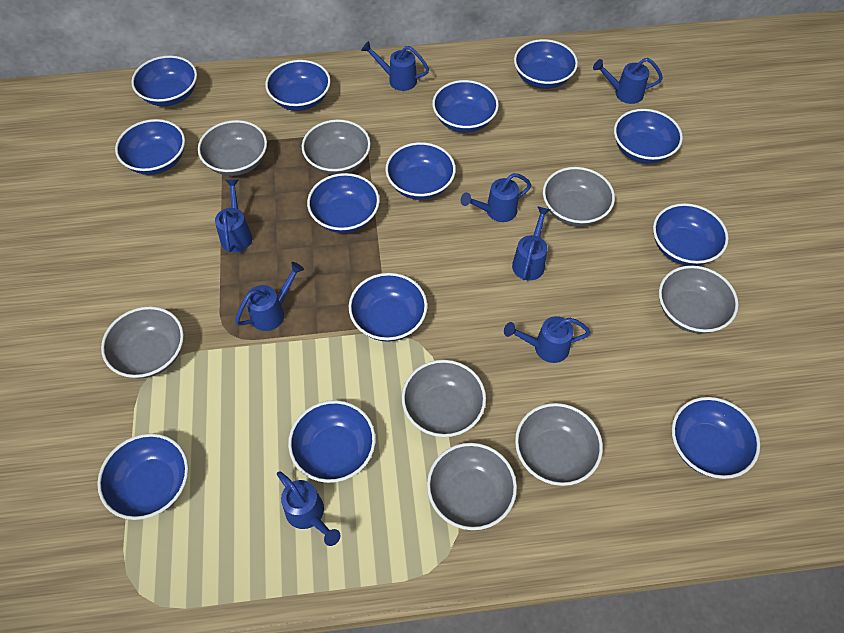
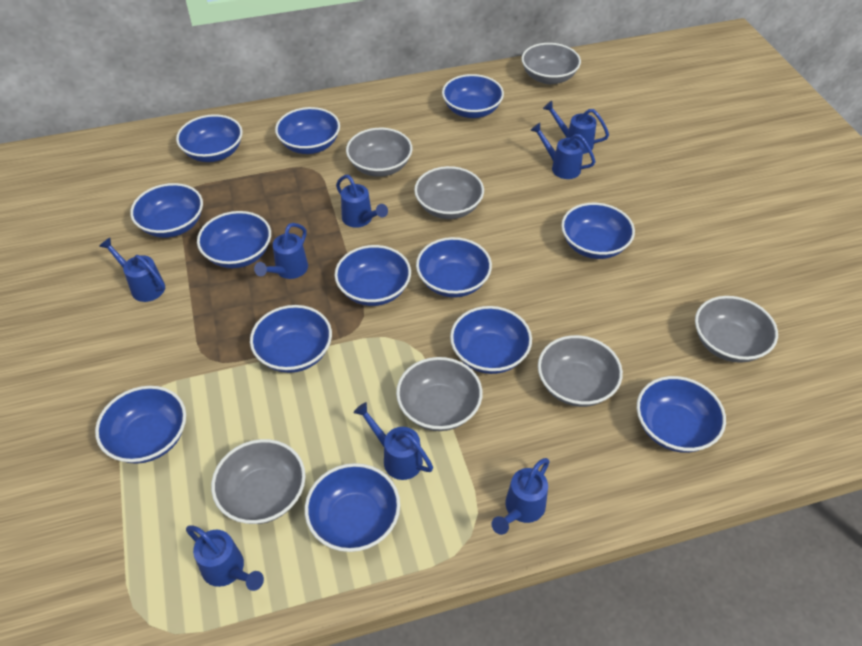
grey bowl: [101,306,184,378] [198,120,267,176] [302,120,371,175] [402,360,486,437] [427,443,517,530] [515,403,603,486] [543,167,615,226] [659,265,738,334] = 8 -> [211,439,306,524] [346,128,412,177] [396,357,483,431] [414,166,484,219] [521,43,581,84] [538,335,623,407] [695,296,778,363] = 7

